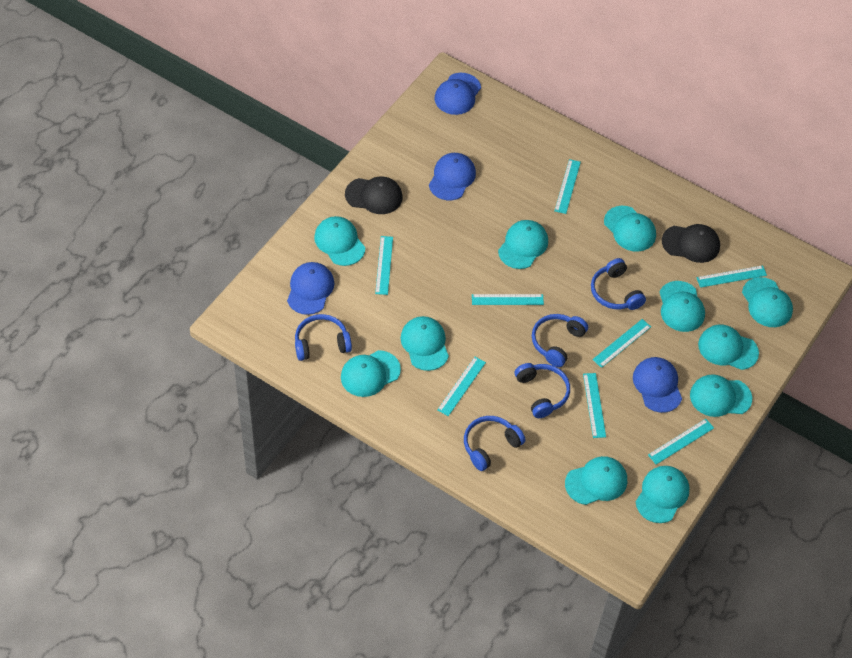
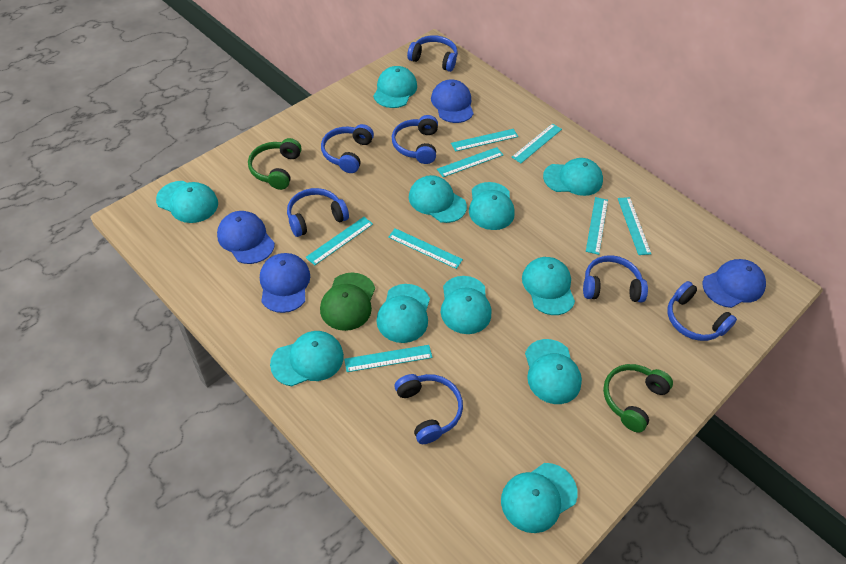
black cap: [345,176,403,214] [662,224,720,263] = 2 -> none = 0
blue headphones: [295,314,352,361] [464,416,526,471] [515,363,570,418] [532,314,588,367] [591,258,646,310] = 5 -> [287,188,349,237] [321,124,374,173] [392,115,438,164] [394,374,463,444] [407,35,458,72] [583,255,648,302] [667,281,737,341] = 7
green cap: none = 0 -> [320,273,375,331] = 1
green headphones: none = 0 -> [248,138,302,190] [603,364,673,433] = 2

